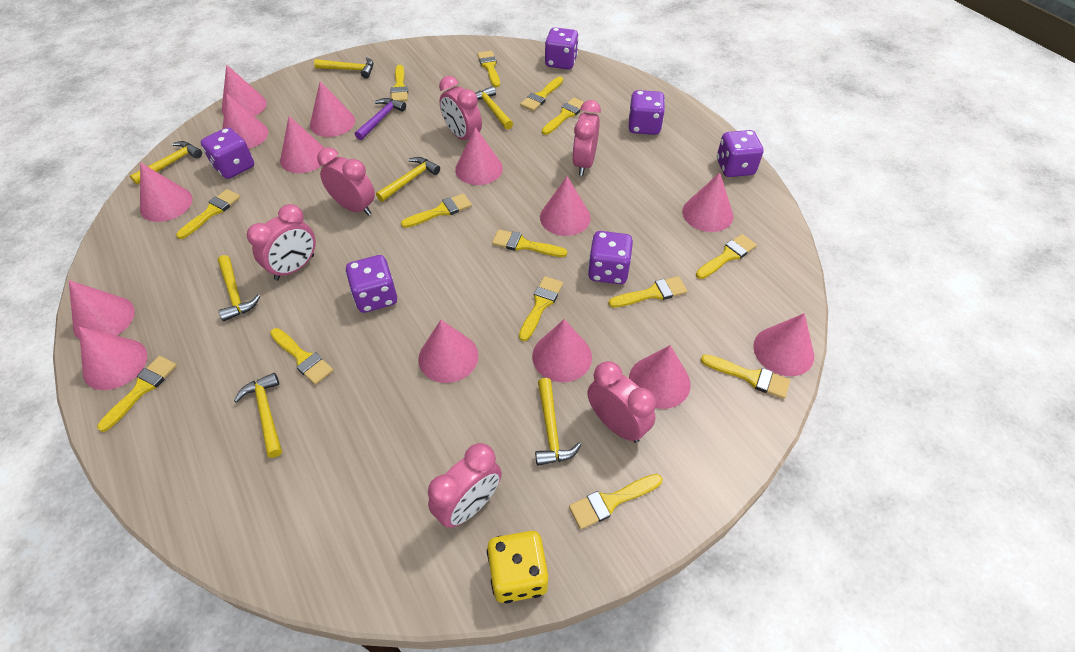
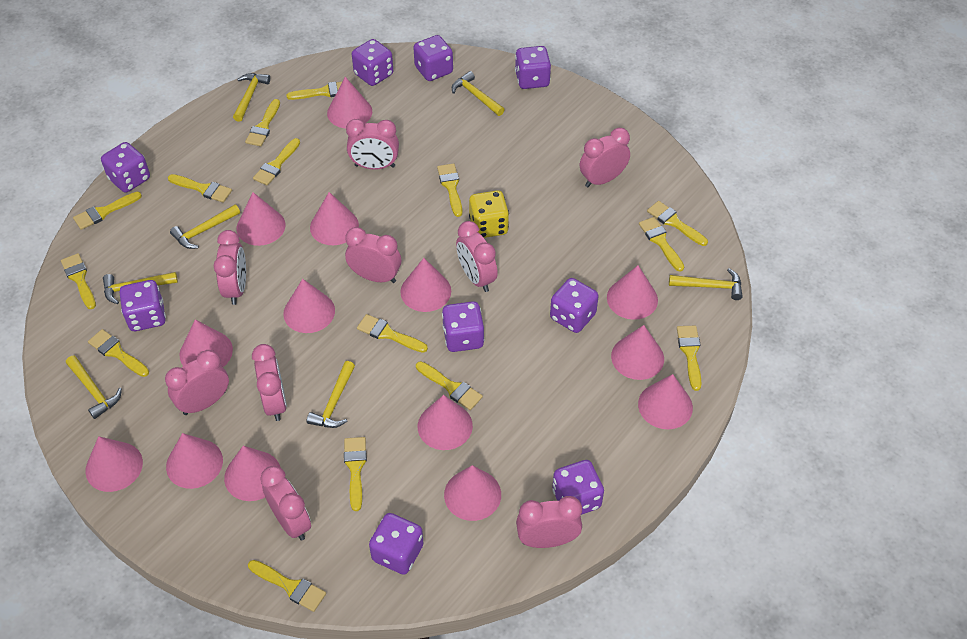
pink clock: [247,204,316,281] [317,147,375,216] [428,443,502,528] [439,76,482,140] [572,100,601,176] [587,361,656,443] = 6 -> [165,350,229,415] [214,230,246,305] [252,344,287,421] [260,466,311,541] [345,227,401,283] [346,119,399,170] [456,221,498,292] [516,496,582,548] [580,128,630,187] = 9
purple dice: [201,127,254,179] [345,255,397,313] [545,27,579,69] [588,231,633,284] [629,90,665,135] [717,130,763,177] = 6 -> [101,142,150,193] [120,280,166,331] [352,39,393,86] [369,513,423,574] [413,35,453,81] [442,301,484,352] [515,46,551,89] [550,278,599,333] [552,460,604,515] = 9
purple hammer: [355,98,406,140] = 1 -> none = 0
yellow brush: [97,356,177,432] [176,189,241,239] [270,328,333,385] [391,65,408,102] [401,193,472,228] [477,51,500,87] [492,229,567,257] [519,276,563,341] [520,77,563,111] [542,98,584,135] [569,474,662,529] [608,276,687,308] [696,234,757,279] [701,354,790,399] = 14 -> [61,253,96,309] [73,192,142,230] [88,329,149,377] [168,174,232,203] [245,99,280,147] [248,560,326,612] [253,138,300,186] [287,82,342,100] [344,437,367,511] [357,314,428,353] [416,361,483,410] [437,163,462,217] [639,217,684,272] [647,201,708,246] [677,326,702,391] = 15

